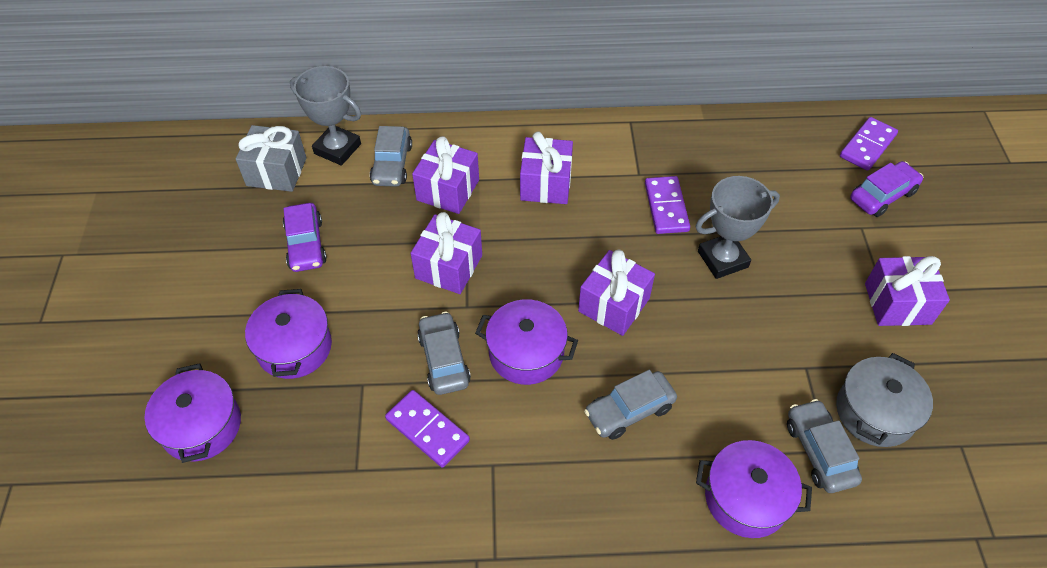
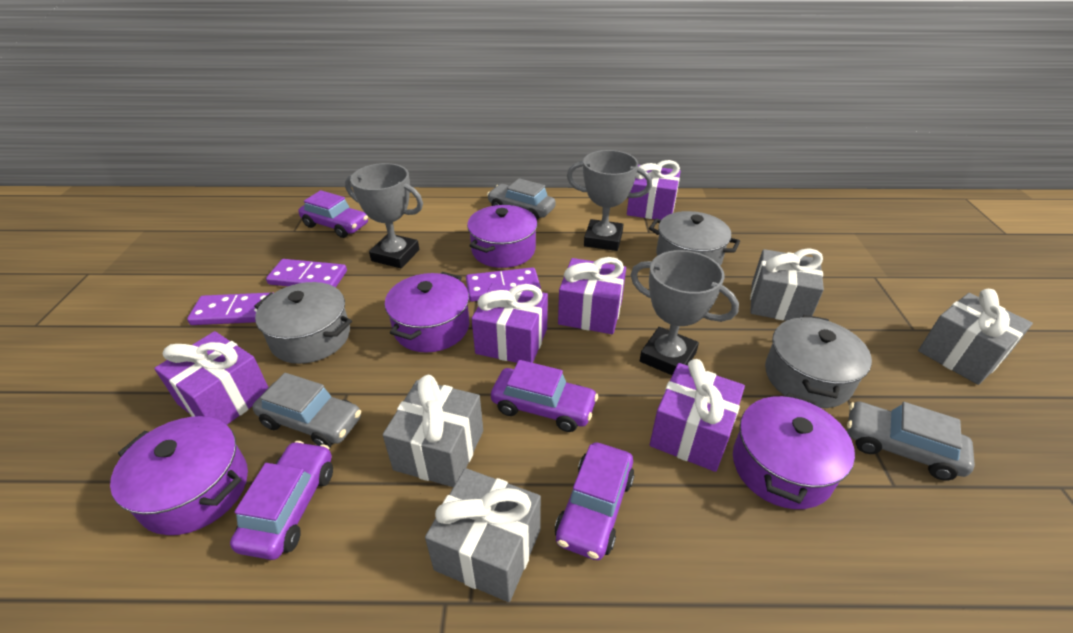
grey car: [370,126,412,187] [417,312,471,395] [584,370,677,440] [787,399,862,493] = 4 -> [253,373,361,448] [487,178,556,220] [847,401,975,480] = 3
grey gift: [236,125,307,192] = 1 -> [383,375,483,487] [425,468,541,602] [750,248,824,321] [918,289,1033,385] = 4
grey pot: [836,353,933,447] = 1 -> [254,282,352,364] [649,211,740,266] [765,315,872,408] = 3
grey trophy: [290,66,361,166] [695,176,780,279] = 2 -> [345,163,423,268] [567,150,652,251] [630,250,739,375] = 3
purple car: [283,203,327,272] [850,161,923,217] = 2 -> [230,441,333,560] [298,190,368,238] [491,360,598,432] [555,442,635,560] = 4

